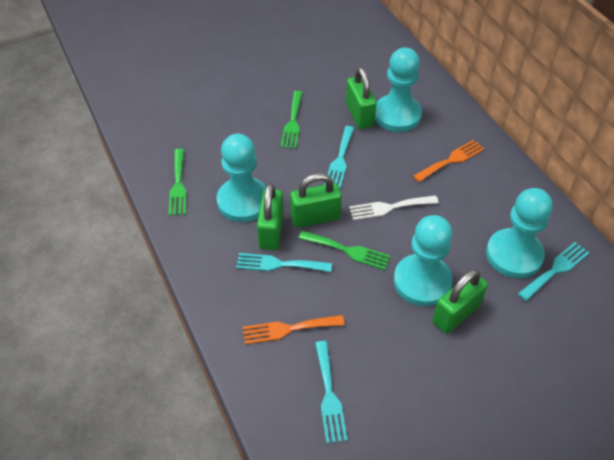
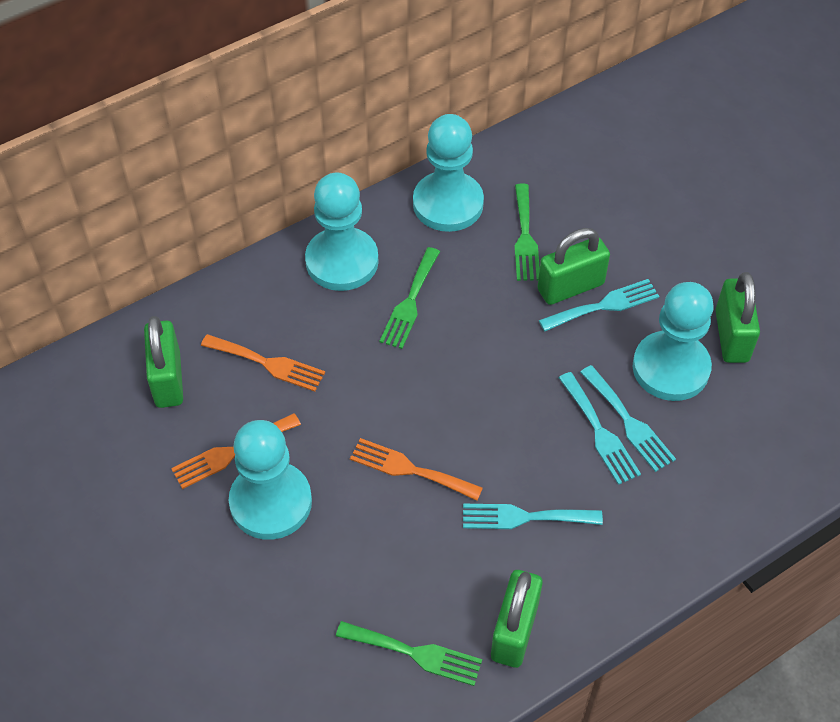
orange fork: [243,315,345,344] [413,140,484,182] = 2 -> [171,413,301,489] [201,334,325,392] [350,438,483,501] = 3
white fork: [349,195,439,220] = 1 -> none = 0

